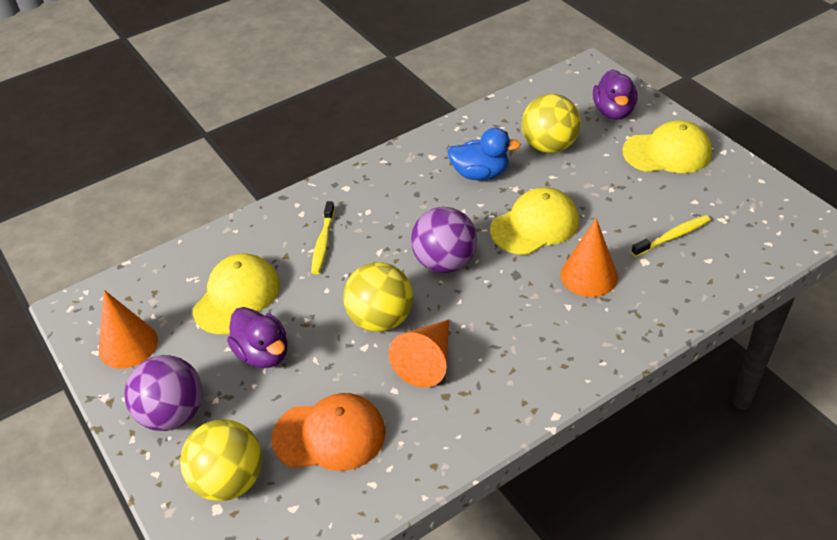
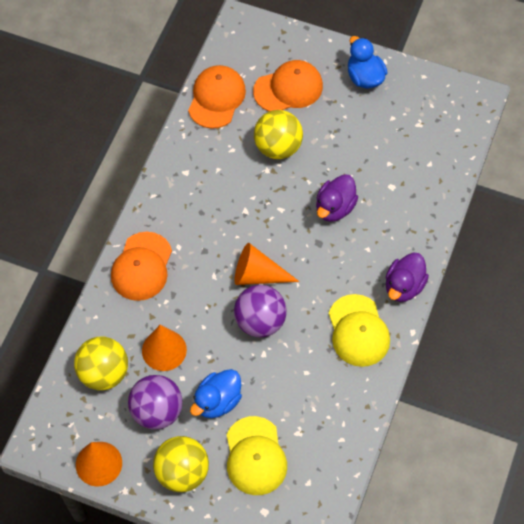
blue duck: [447,128,521,180] = 1 -> [190,369,242,418] [348,36,388,89] = 2
orange cap: [271,393,386,471] = 1 -> [111,232,172,301] [188,65,246,129] [253,60,323,111] = 3
yellow cap: [193,254,280,334] [490,187,579,255] [622,120,712,173] = 3 -> [226,416,287,495] [329,294,390,367] = 2
yellow toothbrush: [311,201,335,274] [631,215,711,257] = 2 -> none = 0

